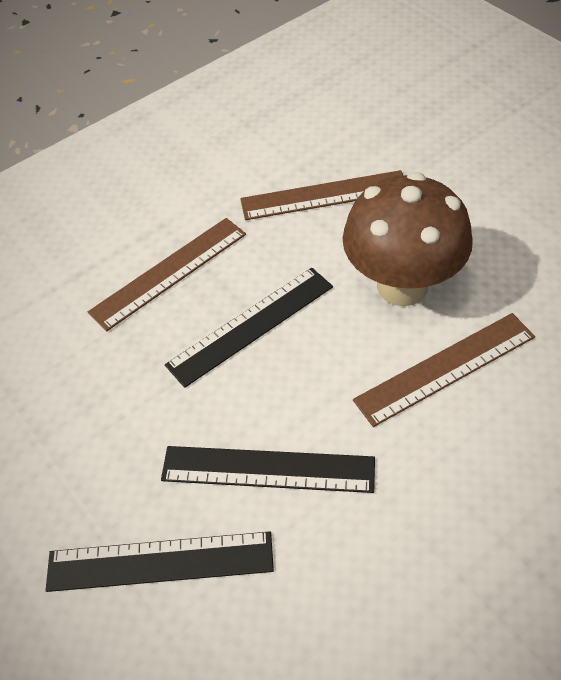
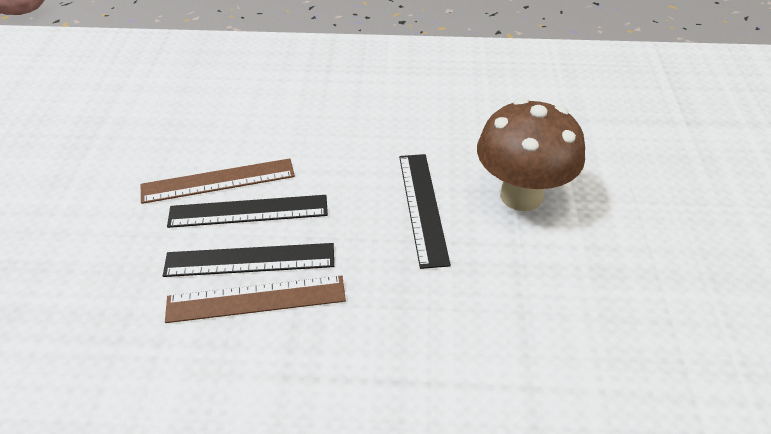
brown ruler: [88,218,246,331] [240,170,403,220] [353,313,535,427] = 3 -> [141,158,295,204] [165,276,346,323] = 2

